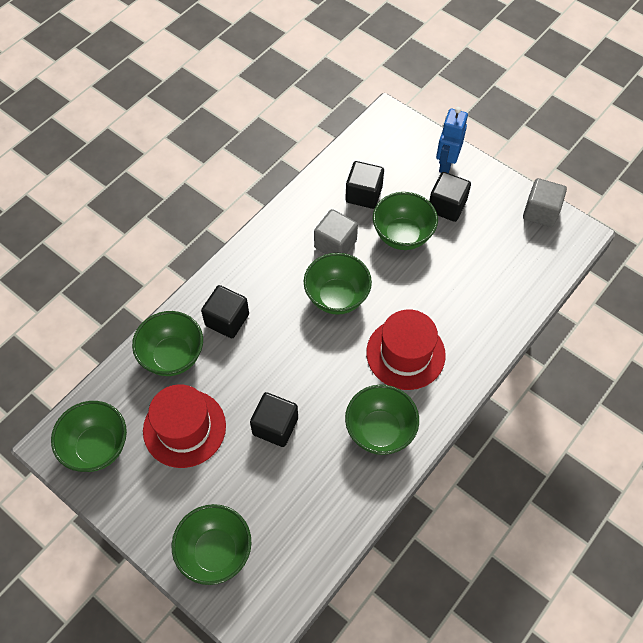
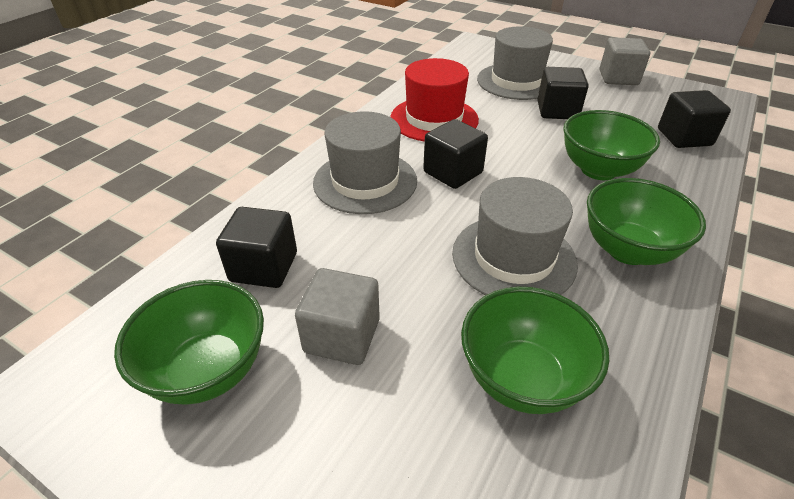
blue robot: [436,107,468,173] = 1 -> none = 0
green bowl: [51,401,127,472] [132,311,203,376] [172,504,252,585] [304,253,372,315] [345,385,419,455] [373,192,438,250] = 6 -> [114,280,264,405] [461,287,609,414] [563,110,660,180] [587,178,706,265] = 4
grey hat: none = 0 -> [313,111,417,214] [452,177,578,295] [477,26,553,100] = 3
red hat: [143,384,226,468] [366,310,446,390] = 2 -> [390,58,479,142] = 1

